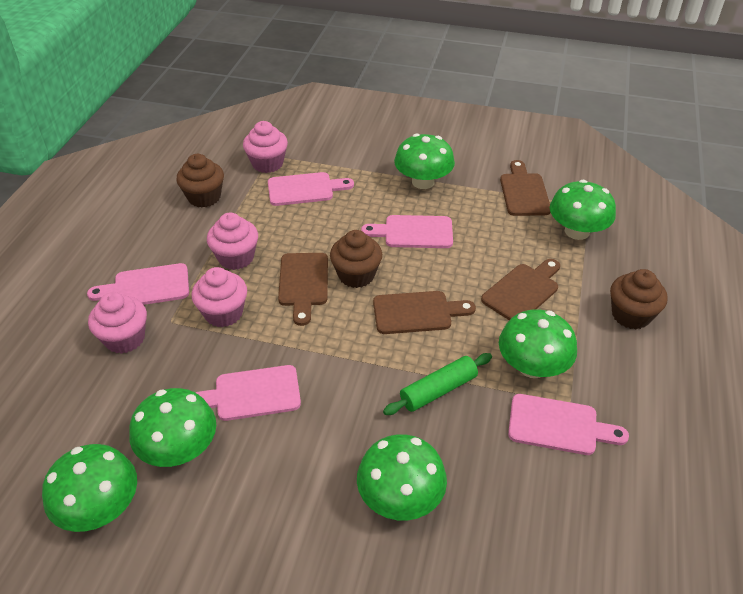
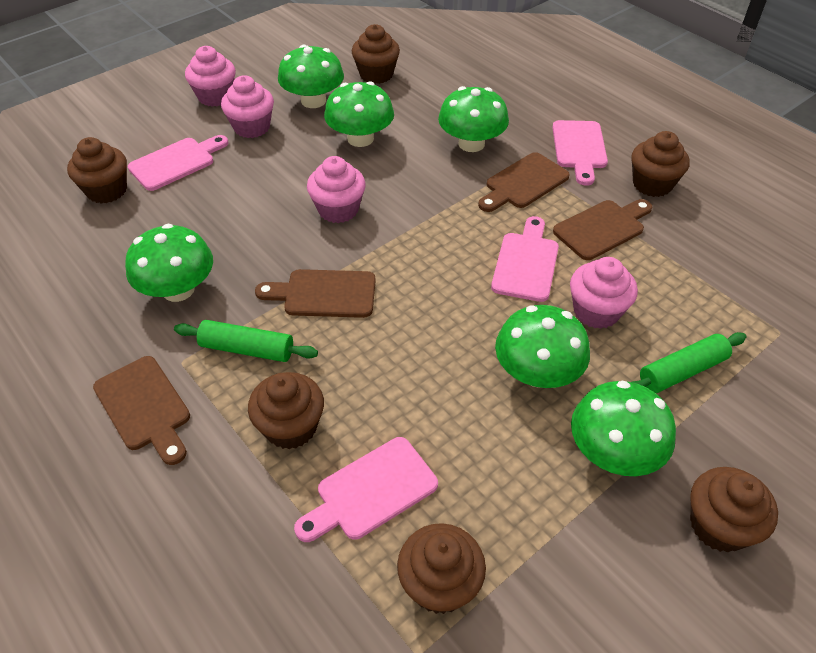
brown cupcake: [176,154,224,208] [330,230,382,288] [610,269,668,329] = 3 -> [67,137,127,204] [248,372,324,449] [352,24,400,84] [397,523,486,614] [631,131,689,197] [690,467,778,552] = 6
green rolling pin: [383,353,492,415] = 1 -> [174,320,318,362] [632,332,747,393] = 2
pink cutting board: [87,263,189,305] [195,365,301,421] [268,172,354,206] [361,215,453,248] [508,394,629,455] = 5 -> [128,135,228,191] [294,437,438,542] [491,216,559,302] [552,120,608,186] = 4

